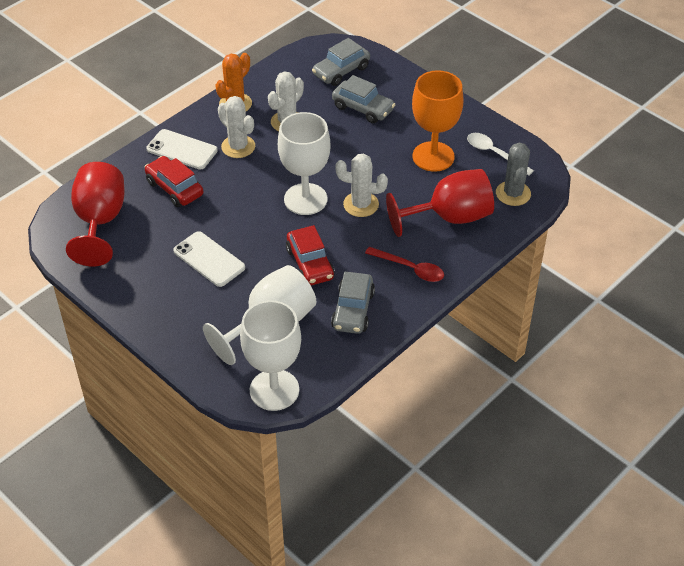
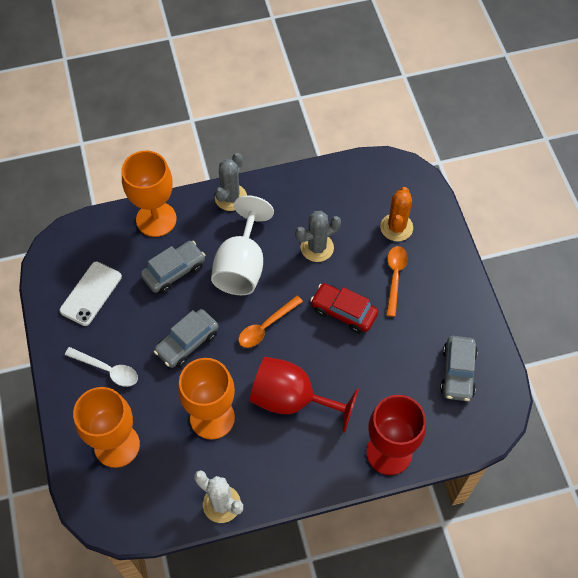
grey cactus: [496,143,531,206] = 1 -> [215,153,247,211] [295,211,341,262] = 2
orange goblet: [412,70,463,172] = 1 -> [73,387,140,468] [122,150,177,237] [178,358,235,440] = 3
orange spoon: none = 0 -> [238,296,303,348] [386,246,408,317] = 2
red car: [144,156,203,207] [286,225,335,285] = 2 -> [310,283,378,334] = 1
red spoon: [365,247,444,282] = 1 -> none = 0
white cactus: [218,96,255,158] [268,71,304,131] [335,154,388,217] = 3 -> [194,470,243,523] = 1
white goblet: [203,265,316,365] [240,300,301,411] [278,112,330,215] = 3 -> [211,195,274,295] = 1
white phone: [146,129,218,170] [173,231,245,287] = 2 -> [59,262,122,326] = 1

